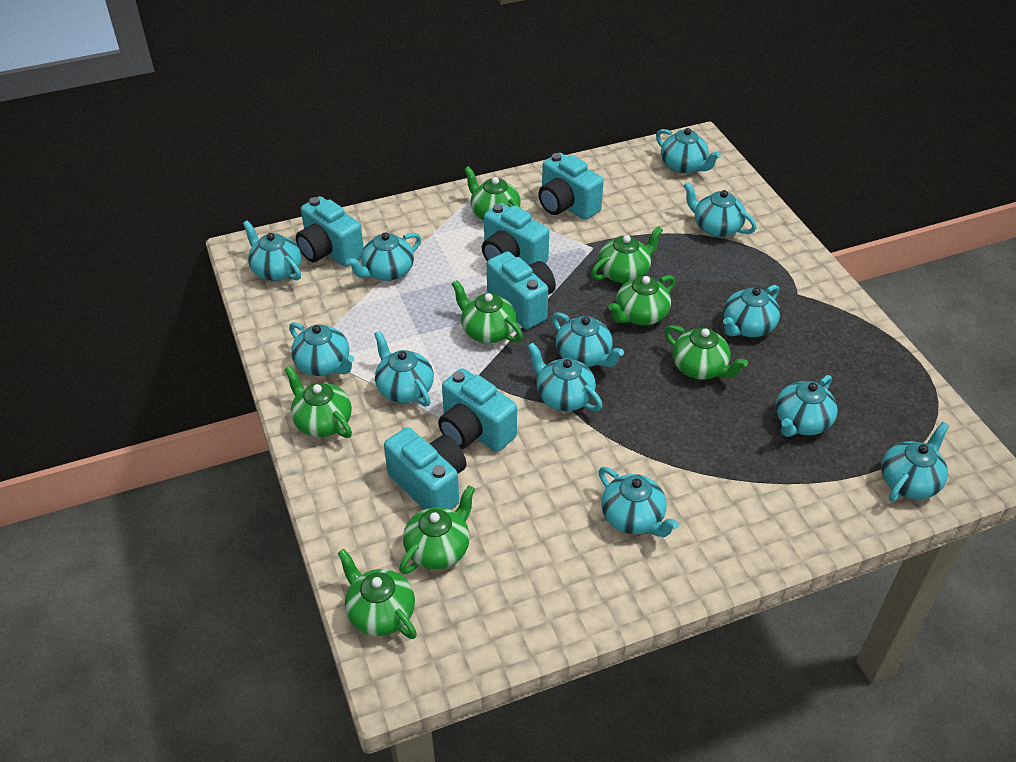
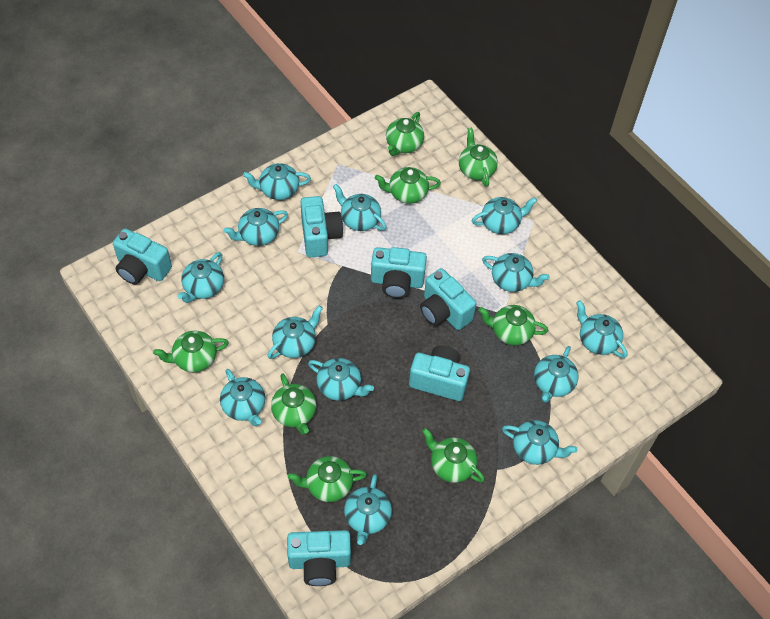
turquoise teapot: [243,220,302,281] [289,322,354,376] [346,232,421,281] [374,331,434,407] [527,343,603,411] [552,312,624,367] [599,467,679,537] [656,128,721,173] [683,182,757,237] [723,285,780,337] [776,375,838,437] [881,422,949,502] = 12 -> [178,252,224,303] [220,369,265,426] [224,208,288,246] [243,163,311,200] [267,305,323,359] [308,358,374,401] [333,184,386,231] [344,474,392,545] [472,197,537,234] [482,253,550,292] [502,420,578,465] [534,346,578,403] [576,300,627,358] = 13

